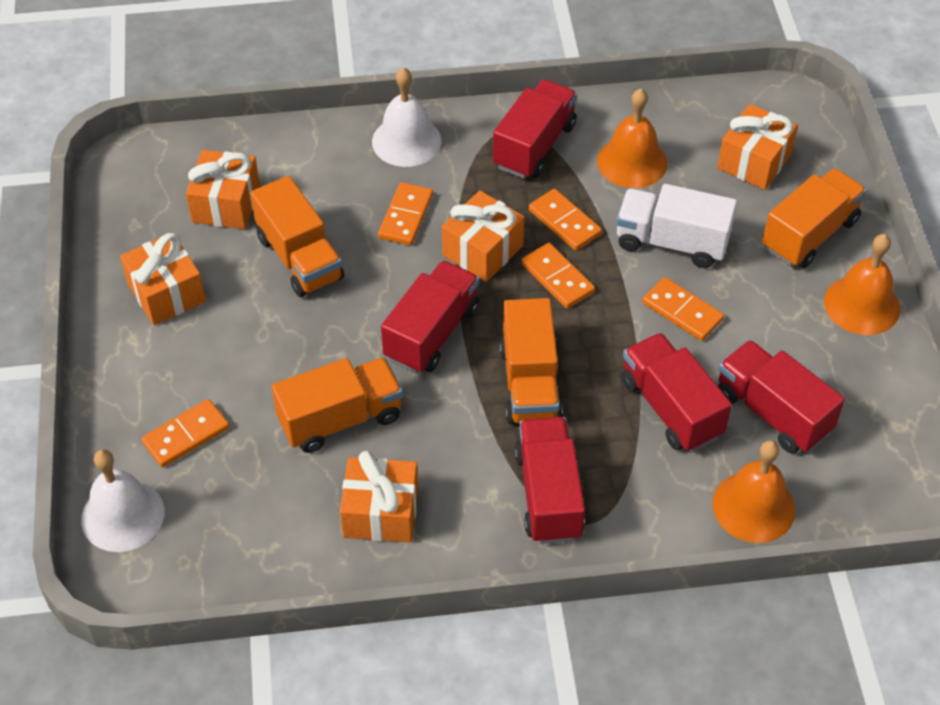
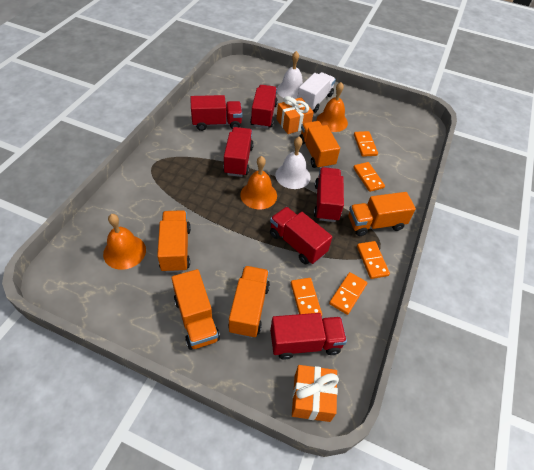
orange gift: [120,233,206,325] [186,150,260,229] [340,451,418,543] [442,191,524,282] [717,104,798,190] = 5 -> [277,96,314,134] [292,365,339,422] = 2
orange truck: [250,176,344,297] [271,357,403,453] [499,298,563,424] [762,168,867,269] = 4 -> [157,210,191,273] [171,269,220,350] [228,266,270,338] [299,121,340,169] [348,192,416,236] = 5
red truck: [381,260,480,374] [493,79,577,179] [514,417,585,544] [621,333,732,452] [718,340,845,453] = 5 -> [190,95,242,131] [223,127,254,177] [250,85,278,128] [270,207,332,265] [270,313,347,359] [314,167,344,222] = 6

